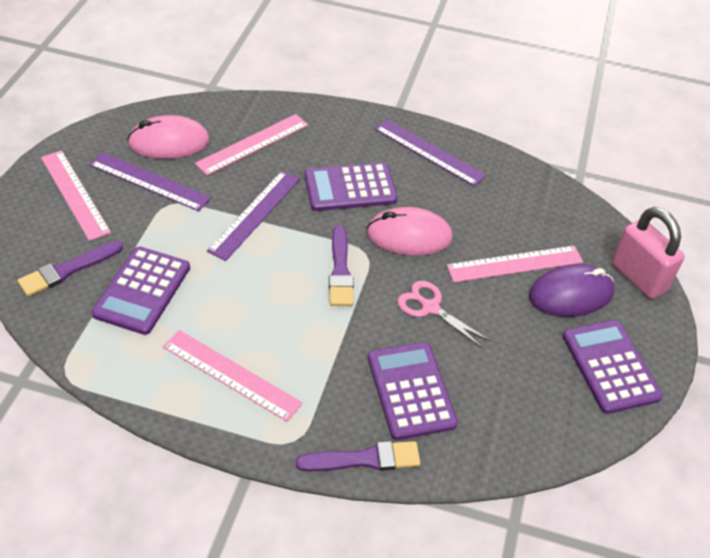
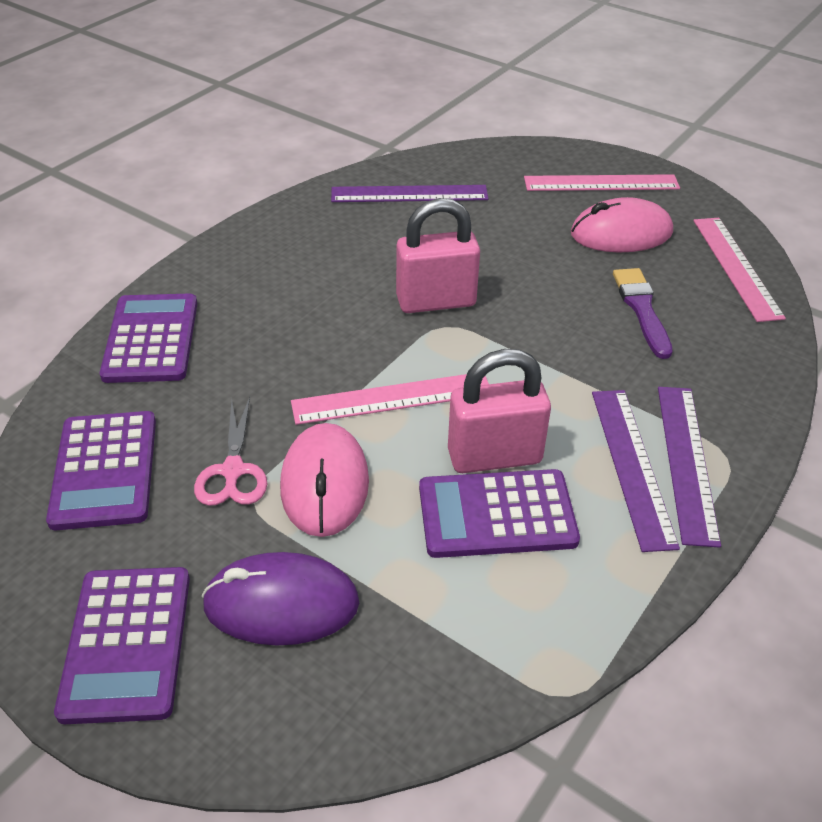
pink padlock: [612,207,685,299] = 1 -> [396,198,480,313] [448,349,551,473] = 2
pink ruler: [41,150,111,241] [163,330,303,422] [195,114,308,176] [447,246,583,283] = 4 -> [291,374,489,425] [524,174,680,191] [693,218,786,322] = 3
purple brush: [18,241,123,297] [296,441,420,471] [329,226,354,306] = 3 -> [613,268,673,359] = 1

